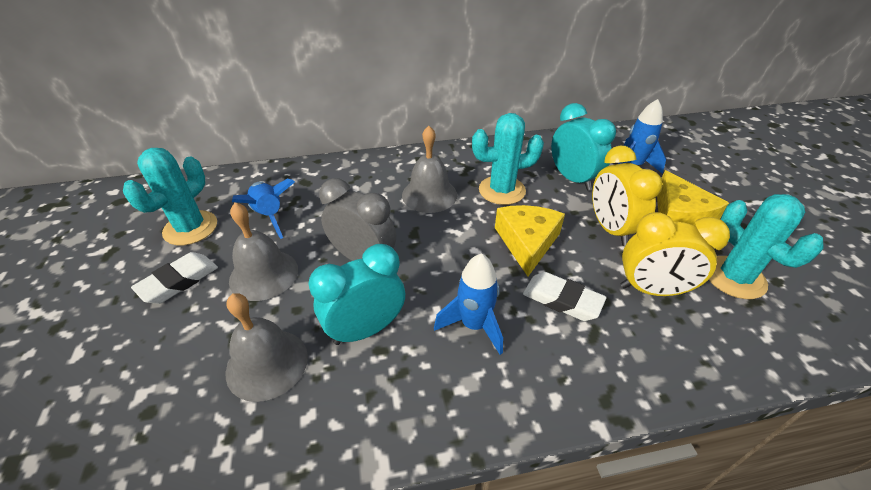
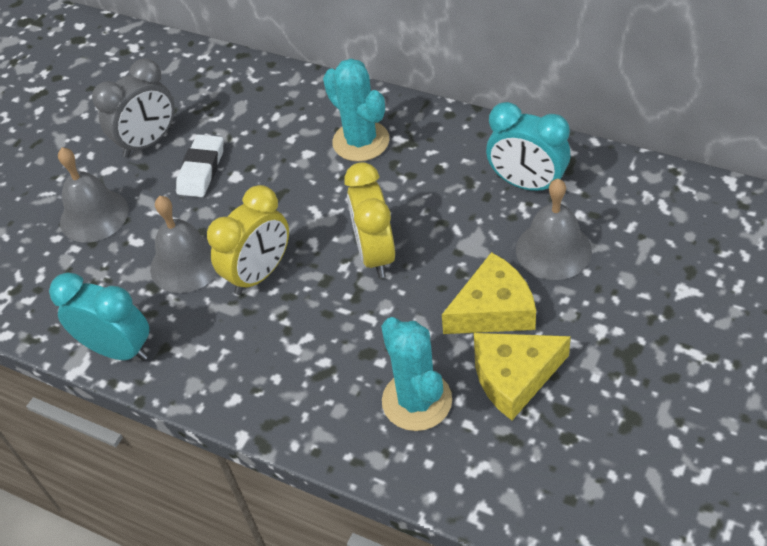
blue rocket: [232,179,295,239] [434,253,503,355] [619,99,666,174] = 3 -> none = 0
turquoise cactus: [123,148,217,245] [472,113,544,205] [709,194,823,299] = 3 -> [323,58,390,162] [381,317,452,431] = 2
white eraser: [131,252,218,304] [523,272,606,321] = 2 -> [176,134,223,197] = 1

